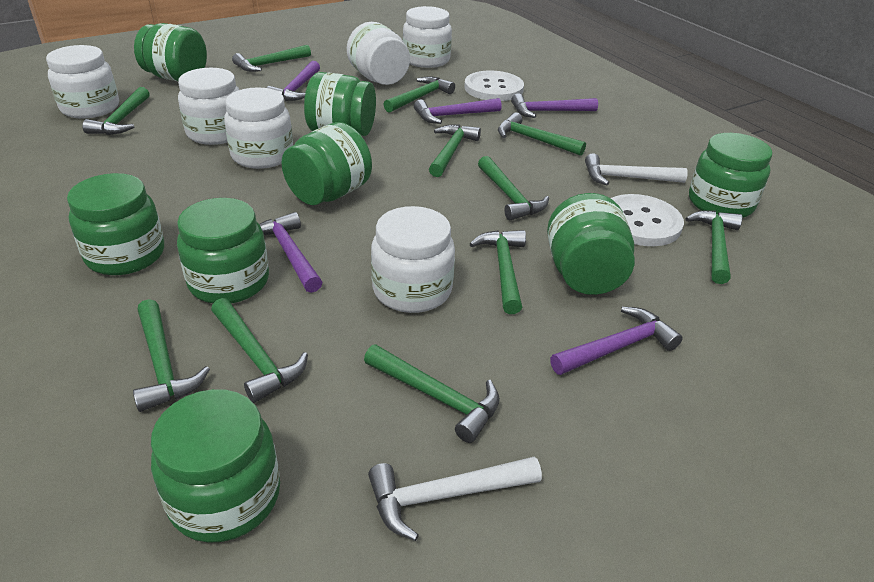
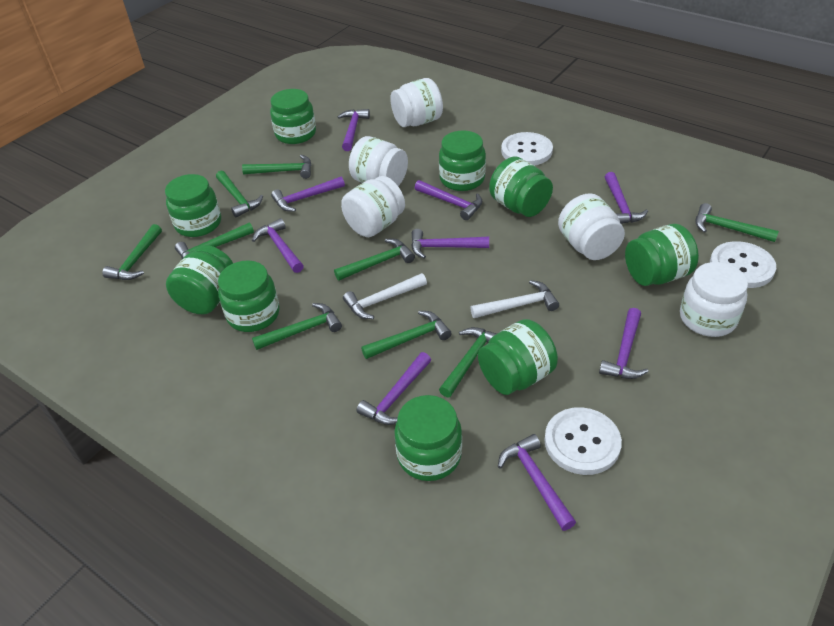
green hammer: [82,87,150,135] [133,299,210,412] [211,298,308,403] [232,45,311,72] [364,345,500,443] [383,76,455,113] [429,125,481,177] [470,230,526,314] [478,156,549,220] [498,112,586,156] [685,210,743,284] = 11 -> [102,224,162,280] [175,222,254,259] [216,171,263,218] [242,155,311,179] [252,303,342,350] [334,239,415,281] [361,311,451,359] [439,327,497,397] [695,203,779,242] = 9
green jar: [67,173,164,275] [134,23,207,81] [151,389,280,543] [177,198,269,304] [282,122,372,205] [304,72,376,136] [547,193,635,295] [689,133,772,218] = 8 -> [165,174,221,237] [166,245,233,314] [218,260,280,332] [270,89,316,144] [394,395,462,481] [439,130,486,191] [478,319,558,395] [489,157,553,217] [625,224,699,286] = 9
purple hammer: [260,212,322,293] [267,61,320,101] [414,98,502,124] [511,93,598,118] [550,307,683,375] = 5 -> [252,218,304,273] [271,176,345,212] [337,109,370,151] [356,352,431,425] [411,229,489,259] [415,180,482,220] [498,434,576,531] [599,308,649,379] [605,172,648,224] = 9
white button: [464,71,524,101] [611,194,684,246] = 2 -> [501,132,553,166] [544,407,622,475] [710,241,776,288] = 3
white jar: [46,45,119,119] [178,68,240,145] [224,87,293,169] [347,22,410,85] [371,206,455,313] [403,6,452,68] = 6 -> [341,176,405,237] [349,136,408,186] [390,78,443,127] [558,193,625,260] [680,262,748,337] = 5

